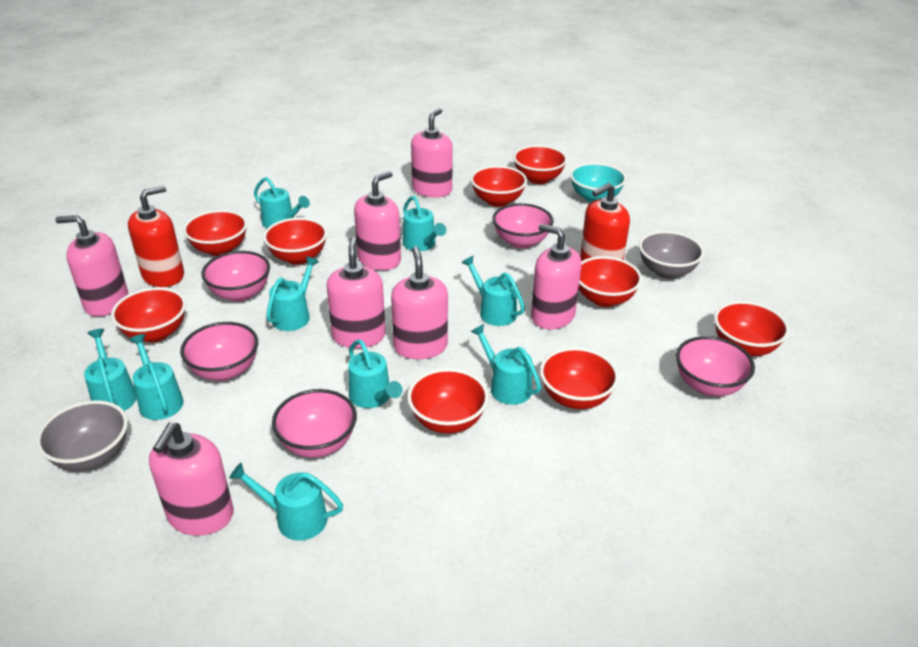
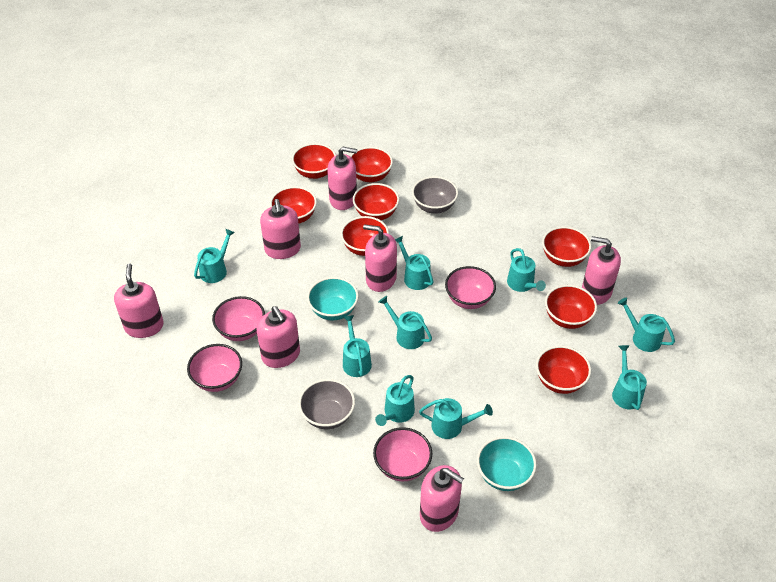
pink bowl: [180,322,258,381] [201,251,270,302] [272,389,357,458] [493,203,554,249] [676,336,755,396] = 5 -> [187,344,242,392] [212,296,265,341] [373,427,432,481] [445,266,496,309] = 4
red bowl: [111,287,186,342] [183,210,247,256] [263,218,327,265] [407,368,489,434] [471,166,527,207] [513,145,567,184] [540,347,619,409] [579,256,642,307] [714,301,789,357] = 9 -> [270,186,317,224] [292,143,336,179] [341,216,389,256] [350,147,393,182] [353,183,399,220] [536,346,591,394] [542,226,591,267] [545,285,597,329] = 8
red soap dispenser: [128,186,184,287] [580,183,630,261] = 2 -> none = 0
turquoise bowl: [570,163,626,203] = 1 -> [307,277,359,321] [477,436,537,491] = 2

